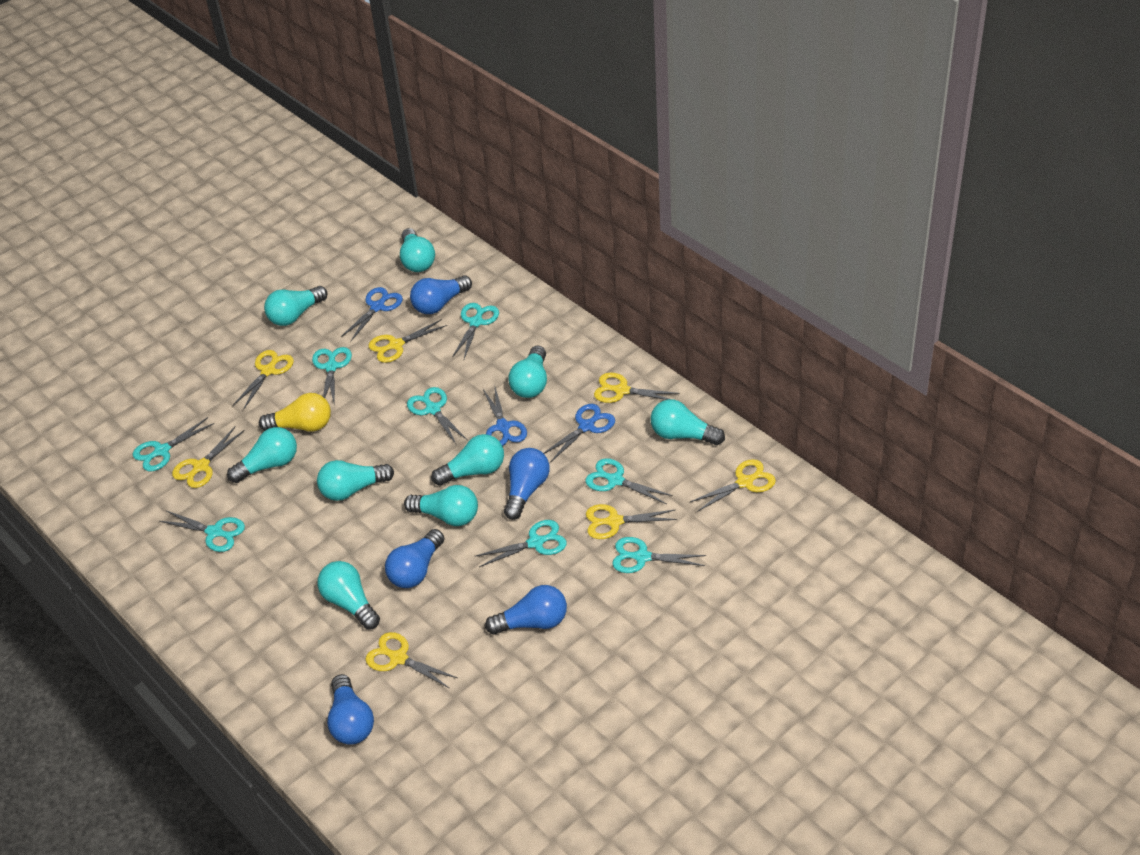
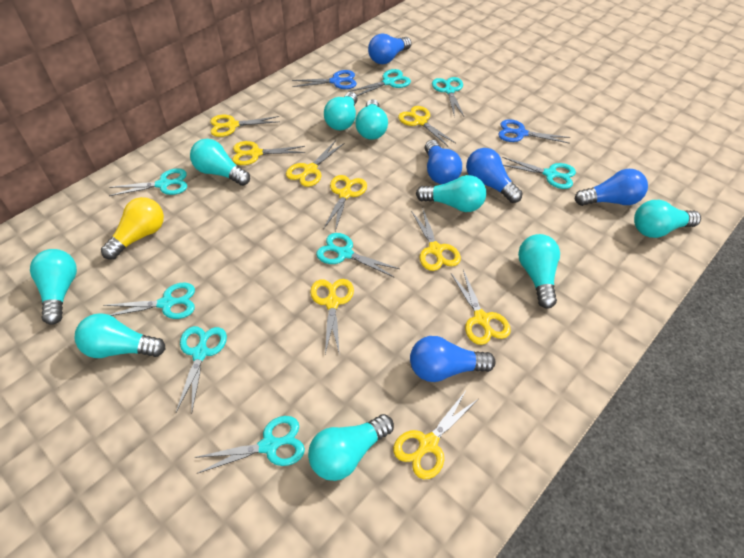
blue scissors: [341,287,403,341] [483,387,527,446] [544,404,615,462] = 3 -> [292,70,357,89] [498,119,570,144] = 2
yellow scissors: [172,426,245,488] [233,350,294,410] [366,632,457,688] [369,319,447,363] [586,504,677,539] [594,373,680,403] [690,459,776,512] = 7 -> [210,115,279,137] [232,141,305,165] [286,140,345,187] [310,279,354,356] [323,175,367,231] [393,391,478,479] [398,106,456,146] [411,210,461,271] [451,270,511,345] = 9

